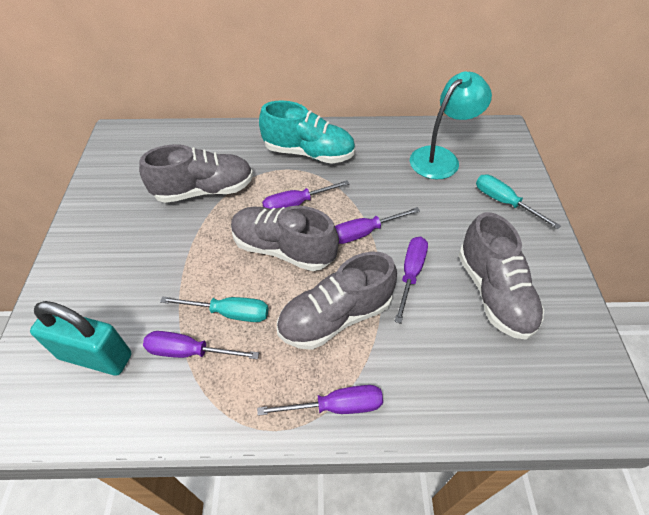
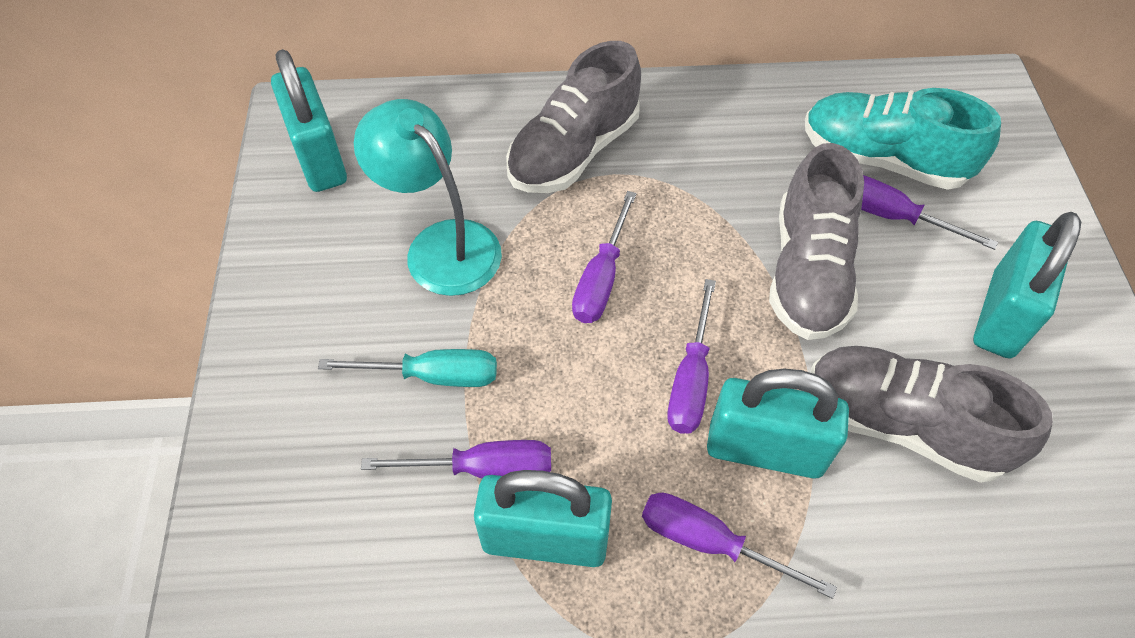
grey shoe: [139,144,253,203] [231,206,339,271] [277,251,397,350] [458,212,544,340] = 4 -> [506,41,641,193] [769,143,864,340] [811,346,1053,483] = 3
turquoise padlock: [30,301,132,376] = 1 -> [271,49,347,192] [474,470,612,567] [707,369,849,478] [973,212,1081,358] = 4
turquoise screwdriver: [160,296,268,322] [476,174,561,229] = 2 -> [318,349,497,387] = 1

